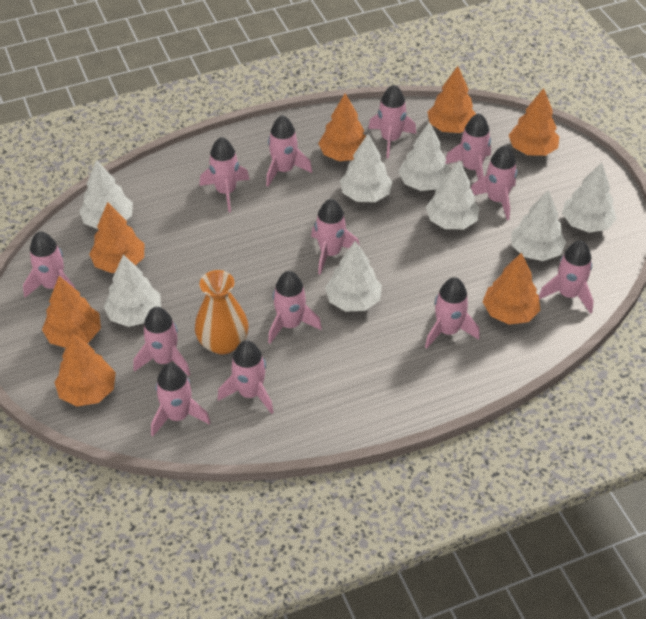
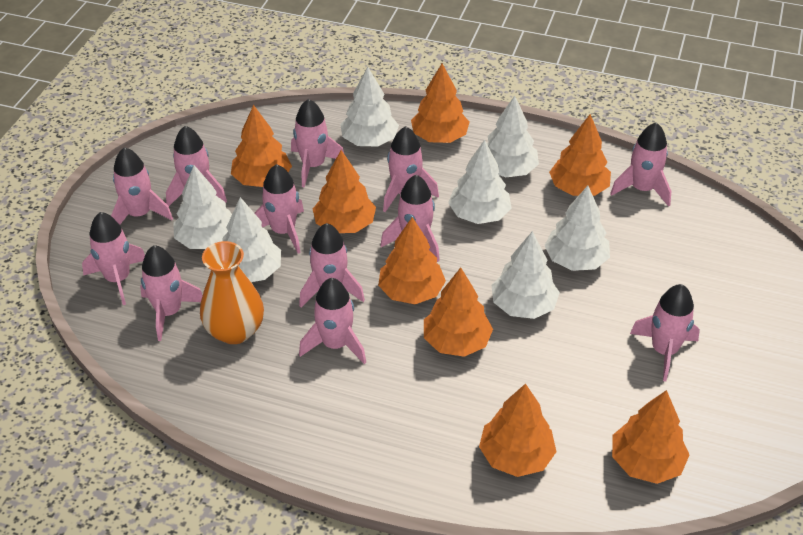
orange tree: [42,276,101,348] [55,333,116,407] [89,202,144,273] [318,93,366,161] [428,66,476,133] [483,252,541,325] [508,88,559,156] = 7 -> [231,105,292,187] [313,150,376,233] [378,217,446,304] [411,63,469,143] [424,268,493,357] [479,383,556,477] [549,114,611,196] [612,390,690,484] = 8
pink rocket: [23,231,75,297] [133,307,191,376] [151,363,211,436] [200,137,250,212] [218,340,274,414] [266,115,312,187] [268,271,322,344] [311,199,360,275] [368,85,416,158] [425,277,480,349] [445,113,491,180] [471,145,517,220] [539,241,594,314] = 13 -> [82,212,145,305] [111,147,173,225] [140,245,203,341] [166,126,227,206] [255,164,304,254] [291,99,344,188] [299,223,365,307] [299,278,366,364] [380,175,440,262] [383,126,439,212] [610,122,671,207] [630,284,700,381] = 12
white tree: [79,160,133,229] [104,254,161,327] [325,240,382,312] [340,134,393,202] [398,122,450,191] [426,161,480,229] [511,190,566,261] [562,163,617,233] = 8 -> [173,165,232,249] [222,197,281,282] [340,67,399,147] [448,140,512,224] [487,95,539,177] [492,231,560,319] [544,186,610,271] = 7

